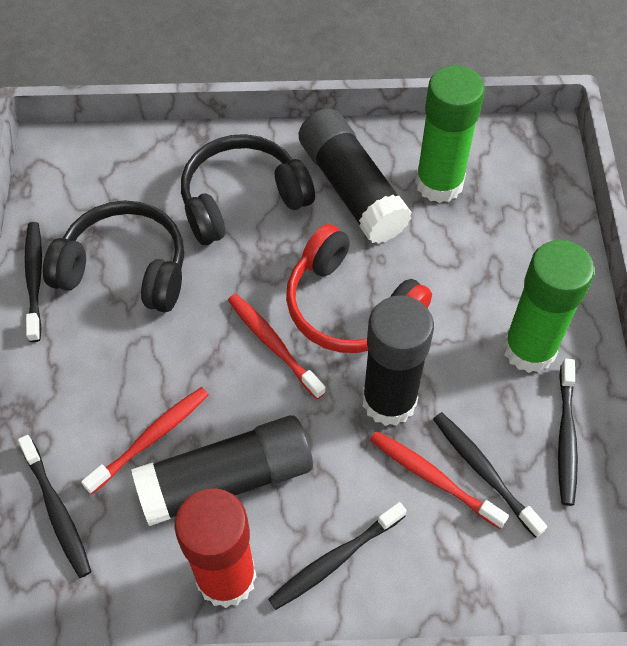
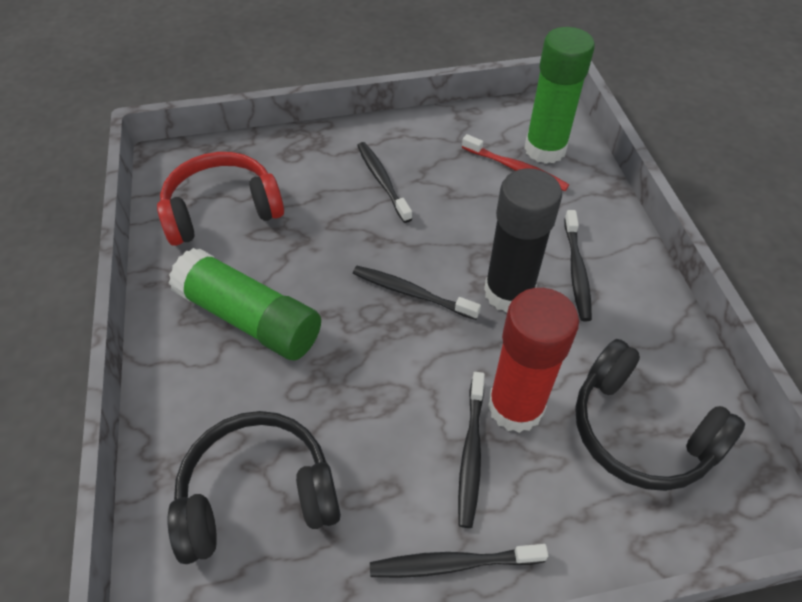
black glue stick: [131,415,313,526] [299,108,412,244] [362,295,434,426] = 3 -> [484,168,562,313] = 1
red toothbrush: [81,387,209,494] [228,294,326,399] [370,431,509,529] = 3 -> [462,134,569,191] = 1

